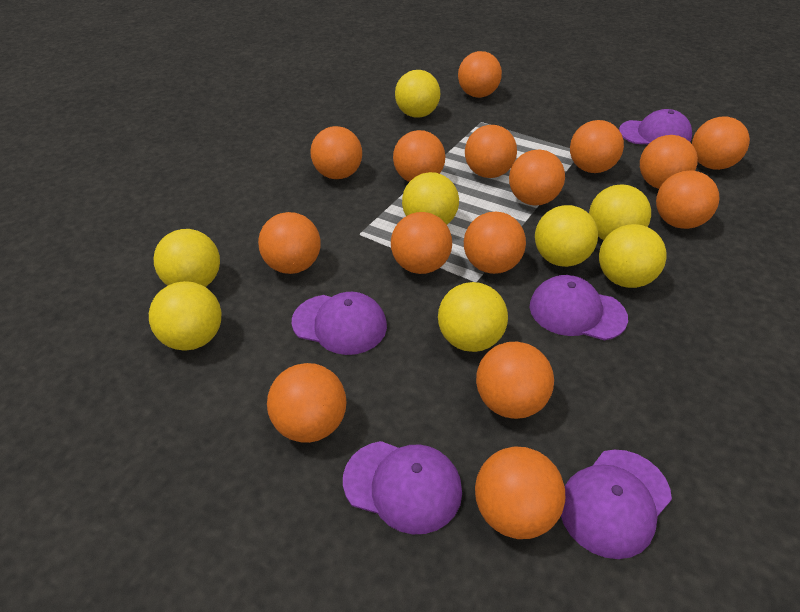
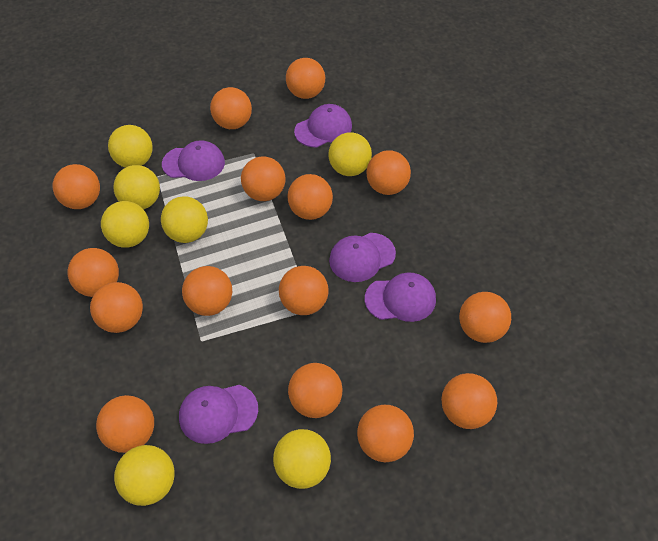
yellow ball: [149,281,221,351] [153,229,220,287] [395,70,440,118] [402,172,459,225] [438,282,508,352] [535,205,598,267] [589,184,651,240] [599,224,667,288] = 8 -> [101,201,149,248] [108,125,153,168] [113,165,160,209] [114,445,175,506] [161,196,208,243] [273,429,331,489] [328,132,372,176] = 7

